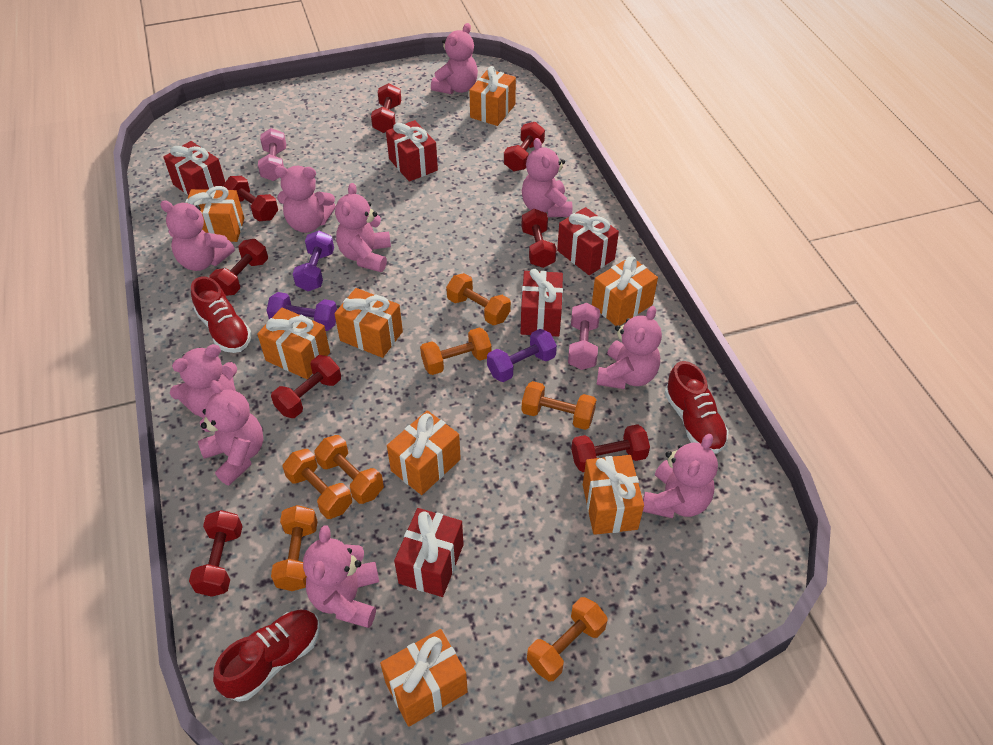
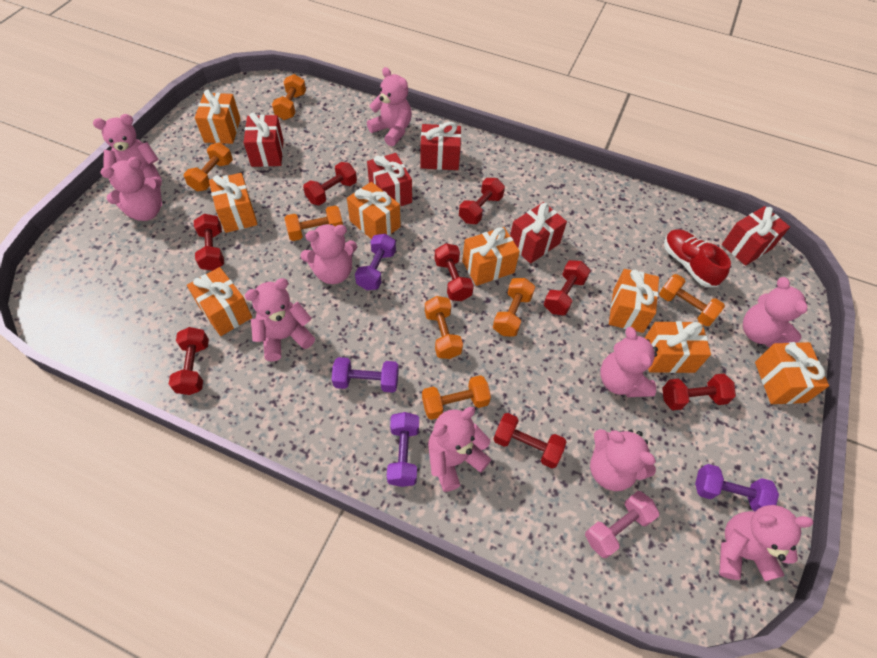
pink dumbbell: [258,128,286,181] [568,303,600,370] = 2 -> [585,491,659,558] = 1
purple dumbbell: [266,292,337,331] [293,230,334,291] [487,329,557,382] = 3 -> [332,357,399,393] [355,234,396,290] [387,412,419,487] [695,464,779,512] = 4
red shoe: [191,276,252,353] [213,610,320,702] [665,361,729,454] = 3 -> [664,229,731,287] = 1

